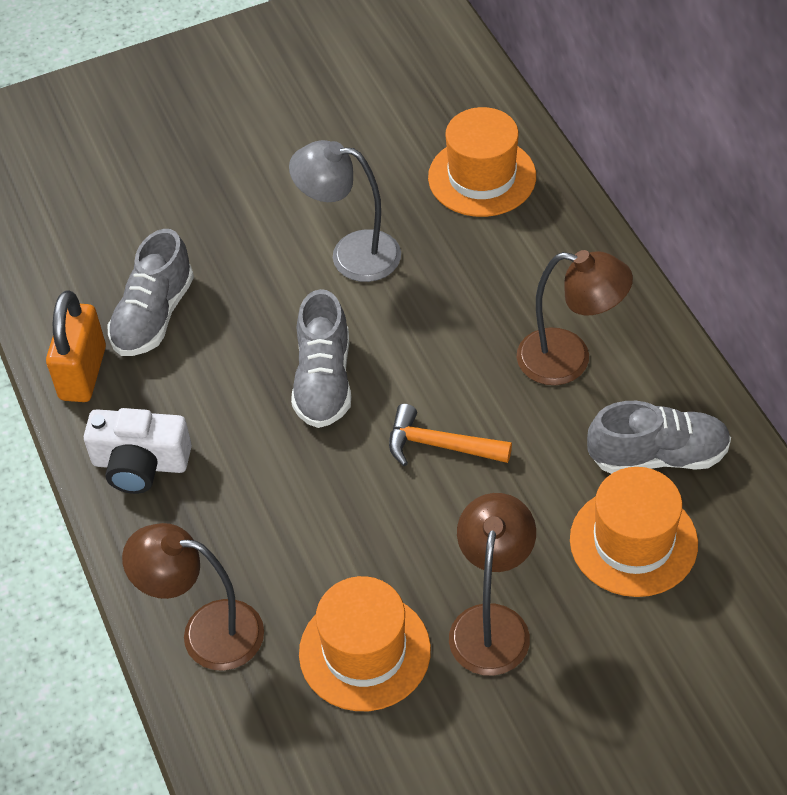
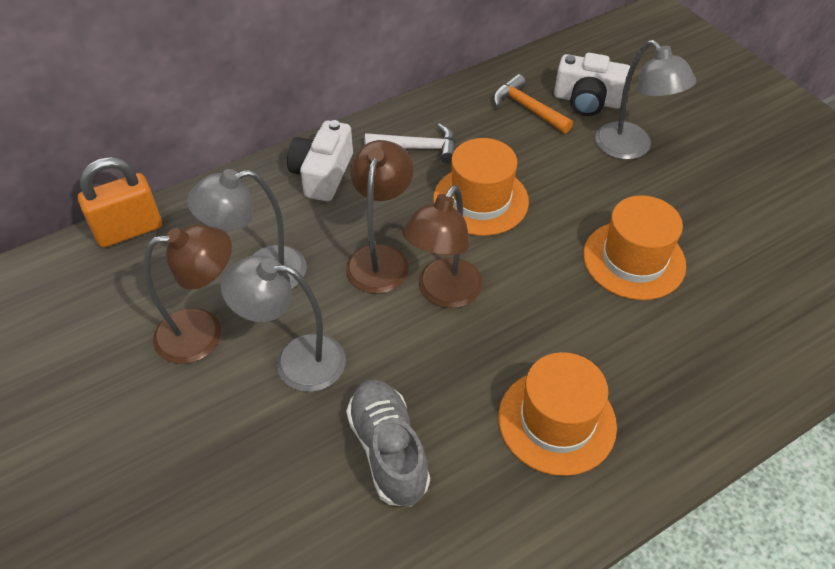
grey lamp: [289,140,401,282] = 1 -> [187,169,307,289] [221,255,346,392] [595,40,696,160] = 3
grey shoe: [107,229,194,356] [291,289,351,428] [587,401,731,474] = 3 -> [346,380,430,507] = 1
white camera: [84,408,192,494] = 1 -> [287,120,353,202] [554,53,630,116] = 2
white hammer: none = 0 -> [365,123,456,164] = 1

